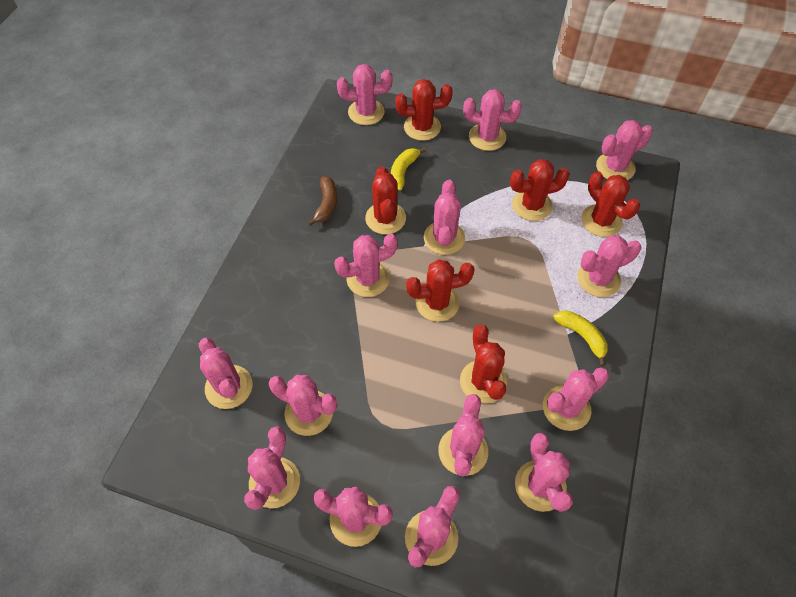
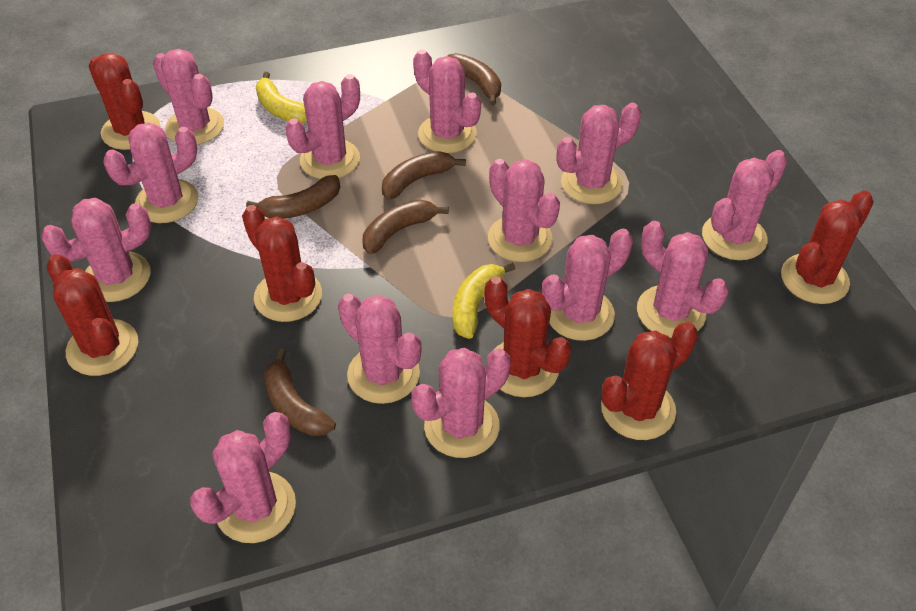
brown banana: [308,176,337,226] = 1 -> [246,175,340,219] [264,349,336,436] [362,200,449,254] [382,151,466,200] [448,53,501,105] = 5
pink cactus: [199,338,253,409] [244,426,300,510] [269,375,337,436] [313,487,393,547] [334,234,398,297] [337,64,392,125] [405,486,460,567] [424,180,465,255] [438,394,488,477] [463,89,522,151] [515,433,573,512] [543,367,609,431] [577,235,641,297] [596,120,653,180] = 14 -> [41,198,151,302] [103,122,198,223] [153,49,224,145] [190,412,296,543] [285,74,360,179] [338,294,422,404] [411,348,511,458] [413,49,481,153] [488,159,560,262] [542,229,633,341] [557,103,641,204] [637,221,728,338] [702,150,787,260] = 13

